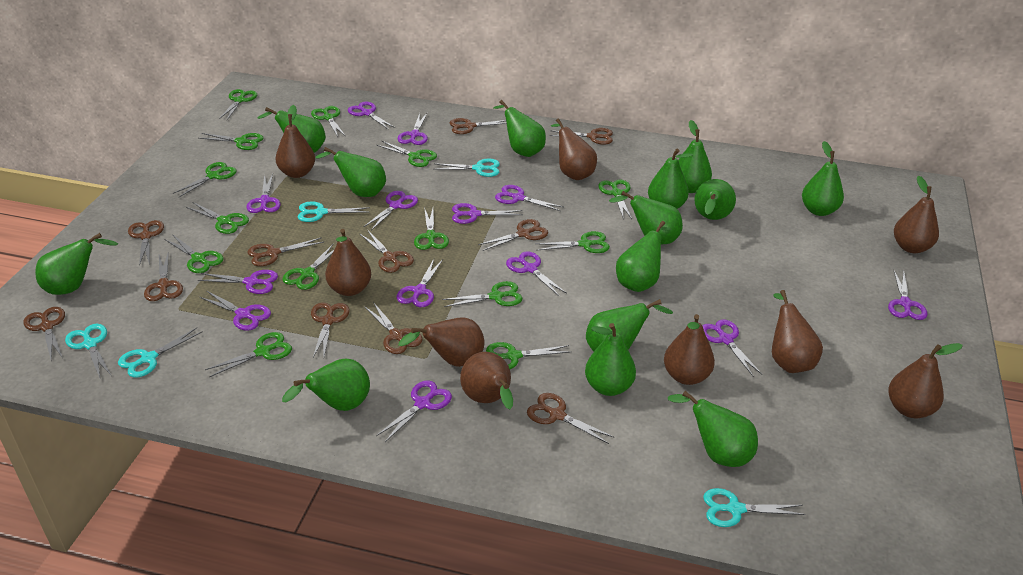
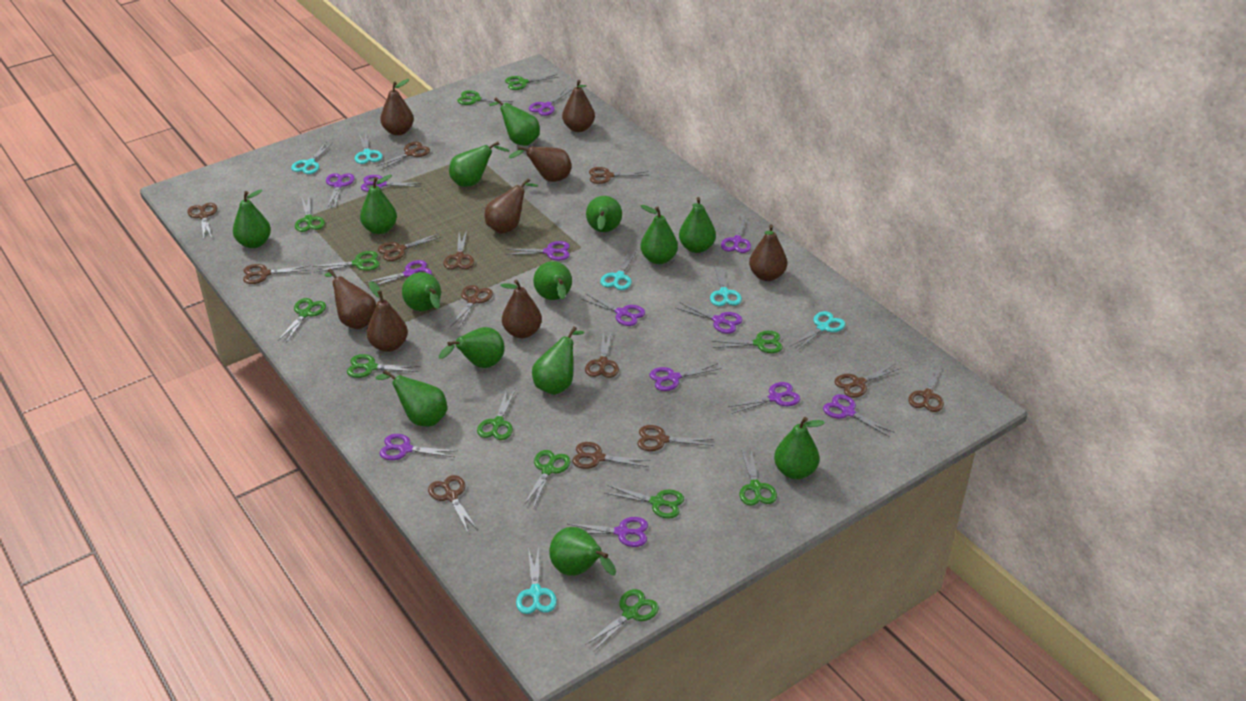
brown pear: [276,105,315,178] [325,229,371,296] [398,318,484,367] [460,352,513,409] [551,118,597,180] [664,314,715,385] [772,290,823,373] [888,343,963,418] [894,176,939,253] = 9 -> [325,268,376,329] [367,281,408,352] [380,79,414,135] [485,178,538,234] [500,279,542,338] [509,146,571,182] [562,80,595,132] [749,224,787,281] = 8
brown scissors: [24,307,65,360] [128,220,164,266] [144,251,183,301] [247,237,324,266] [311,303,349,357] [360,231,414,273] [364,302,423,354] [450,118,507,134] [478,219,548,251] [527,393,614,444] [550,128,613,145] = 11 -> [187,203,217,238] [243,264,310,284] [376,142,430,170] [378,234,441,261] [428,475,478,532] [443,231,474,269] [450,285,493,328] [572,442,651,469] [585,331,619,378] [589,167,648,184] [637,425,714,451] [834,363,901,398] [908,364,944,412] = 13
green scissors: [164,234,223,273] [173,162,237,197] [186,202,249,234] [199,133,263,150] [205,332,292,377] [219,89,257,120] [282,244,334,290] [311,106,345,137] [377,141,437,167] [414,207,449,250] [442,281,522,307] [486,342,571,369] [535,231,610,253] [598,179,632,219] = 14 -> [278,298,326,343] [295,196,325,232] [313,251,380,273] [347,354,420,378] [457,90,513,105] [477,389,516,440] [505,74,559,90] [524,450,570,508] [585,589,659,652] [605,485,684,519] [712,331,783,353] [740,449,777,506] = 12
turquoise scissors: [65,324,112,378] [118,328,203,378] [298,201,370,222] [434,159,500,177] [703,488,806,527] = 5 -> [291,142,333,174] [355,132,383,164] [516,547,557,614] [600,251,637,290] [710,264,742,306] [790,311,846,351] = 6

